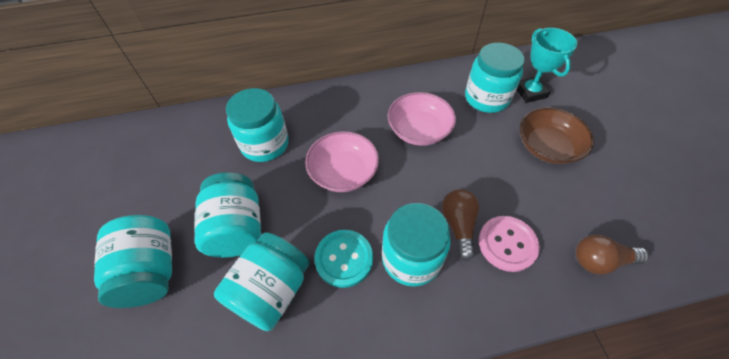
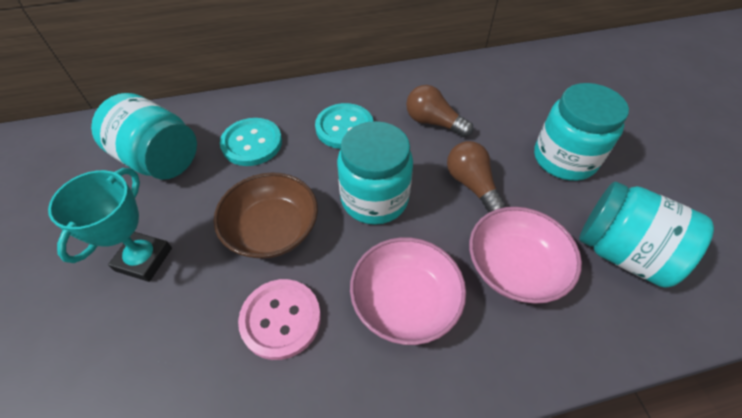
turquoise button: [314,230,373,288] = 1 -> [220,118,282,166] [315,103,373,149] = 2
turquoise jar: [94,215,172,308] [194,172,261,258] [214,232,309,331] [226,88,289,162] [382,203,451,287] [465,43,524,113] = 6 -> [91,93,197,180] [337,121,413,225] [534,83,629,181] [579,182,714,288] = 4

